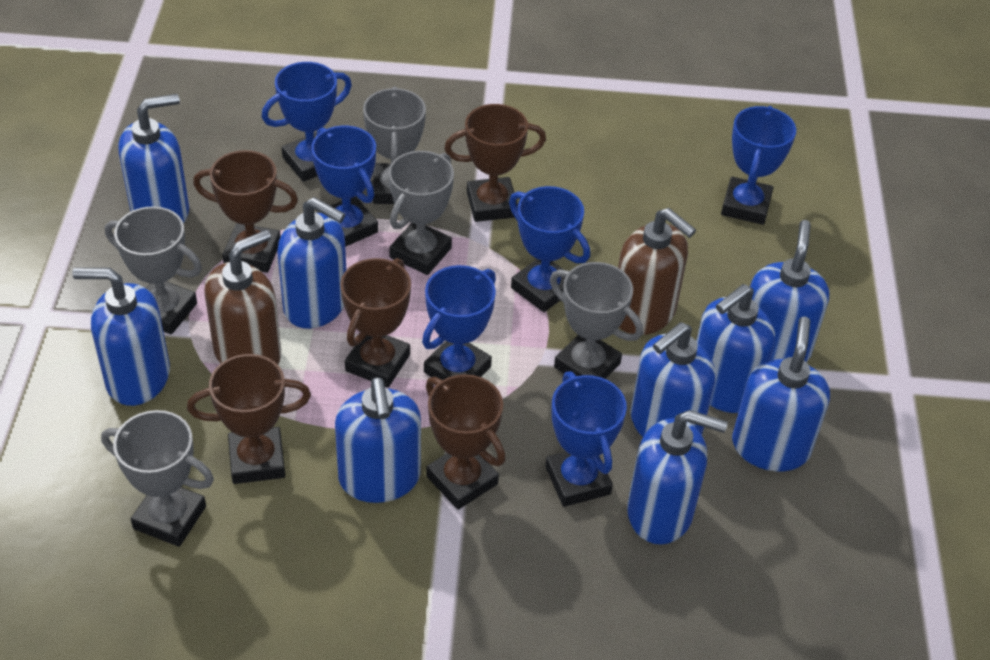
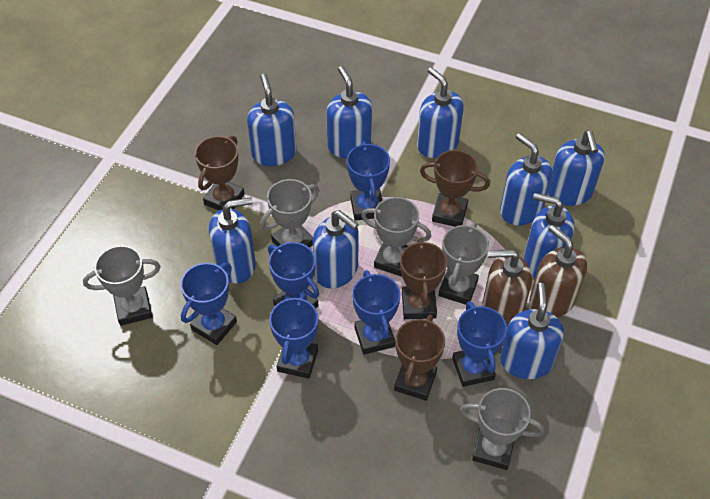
brown trophy: [187,354,311,484] [193,150,298,273] [340,258,411,388] [426,374,505,510] [444,104,546,222] = 5 -> [195,136,245,211] [394,315,445,401] [400,238,447,319] [420,150,490,227] = 4

